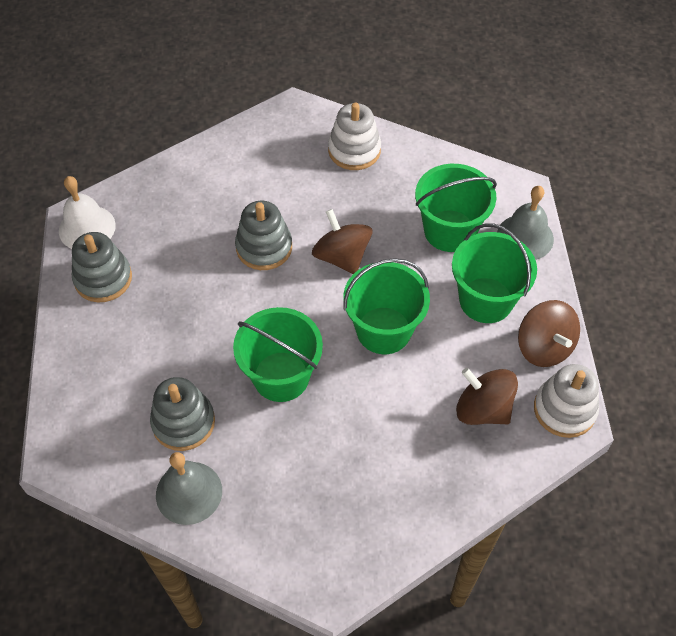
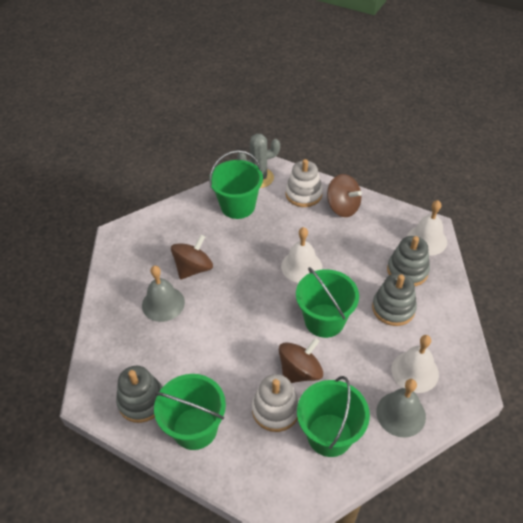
grey cactus: none = 0 -> [237,134,280,188] = 1
white bell: [59,176,116,249] = 1 -> [281,227,322,283] [391,335,439,393] [407,200,447,256] = 3

